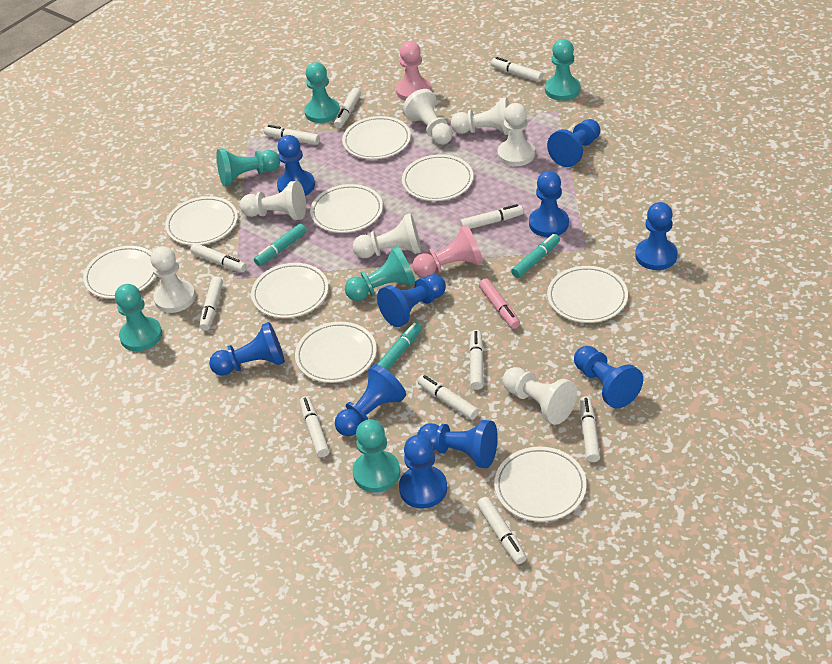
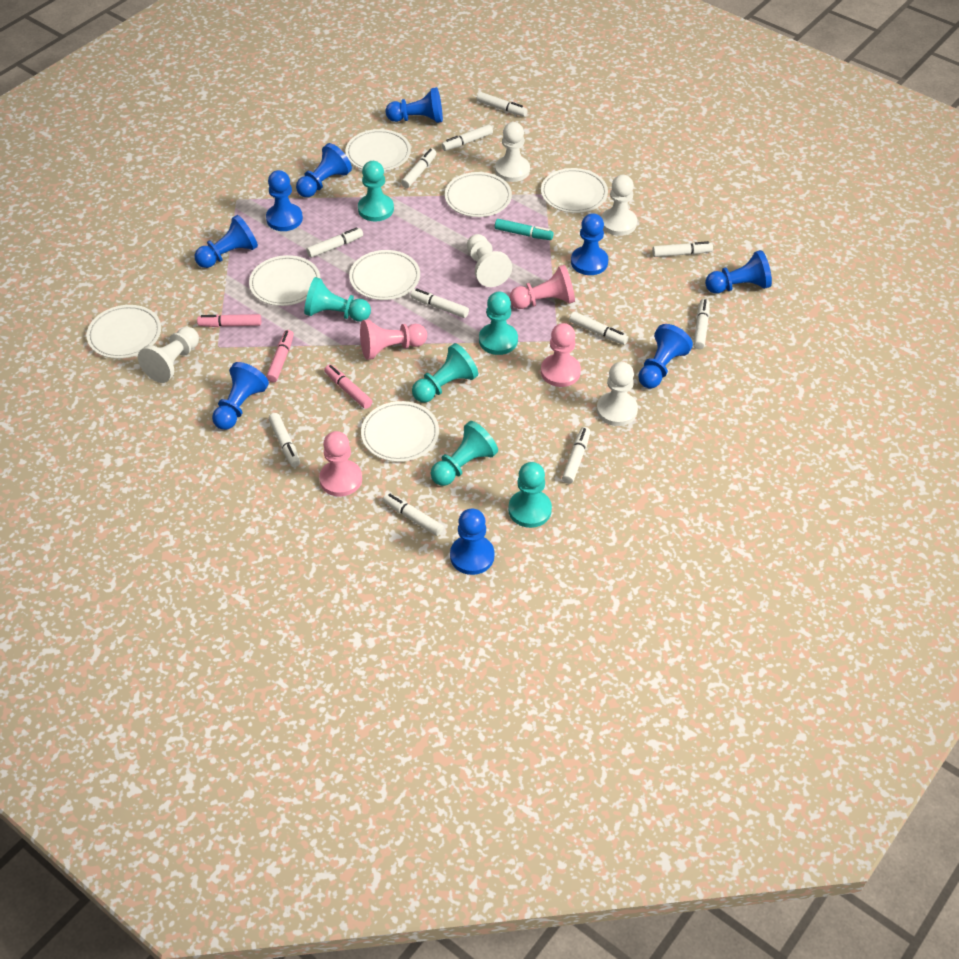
blue pawn: [209,322,285,376] [277,135,315,196] [335,364,406,436] [377,274,446,327] [399,435,447,509] [417,420,498,468] [529,171,569,237] [547,119,601,167] [574,346,643,408] [635,202,678,270] = 10 -> [195,215,258,268] [212,362,269,430] [266,170,303,231] [296,143,352,197] [385,87,443,123] [450,508,494,575] [571,213,608,275] [638,324,693,389] [705,250,772,294] = 9
pink marker: [479,278,520,329] = 1 -> [197,314,261,327] [266,330,294,382] [324,364,373,409] = 3
pink pawn: [396,41,431,101] [412,225,483,278] = 2 -> [319,431,362,497] [360,319,427,360] [509,265,575,309] [541,323,581,387] = 4
turquoise marker: [254,223,307,266] [377,322,422,370] [511,234,560,278] = 3 -> [495,219,554,240] = 1
white pawn: [150,246,195,313] [240,181,306,220] [353,213,421,258] [402,89,453,145] [451,97,510,135] [498,103,535,167] [502,367,577,425] = 7 -> [138,327,199,383] [467,234,512,287] [495,122,530,182] [597,362,638,426] [601,175,637,236] = 5
white plate: [83,246,156,299] [165,196,238,245] [251,263,328,318] [295,322,376,383] [310,184,383,233] [342,116,411,159] [402,154,473,201] [494,447,586,522] [547,266,628,323] = 9 -> [87,305,161,359] [249,255,321,306] [345,129,411,171] [349,250,420,300] [361,401,439,462] [445,172,512,217] [541,168,608,213] = 7

